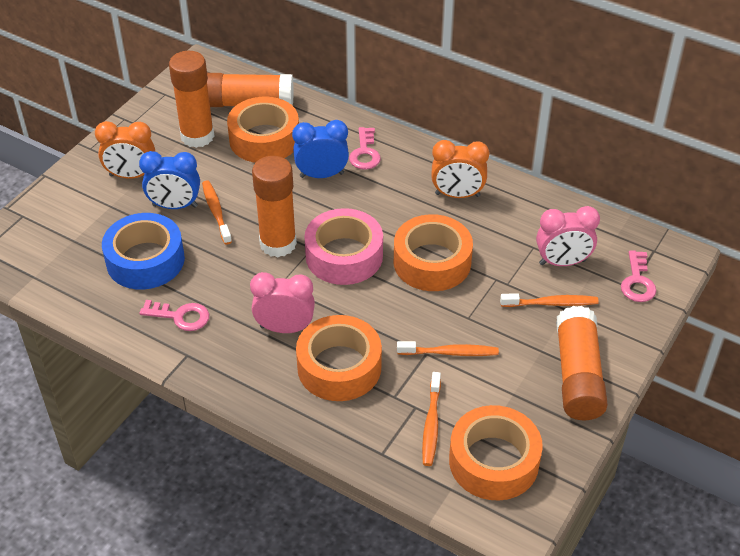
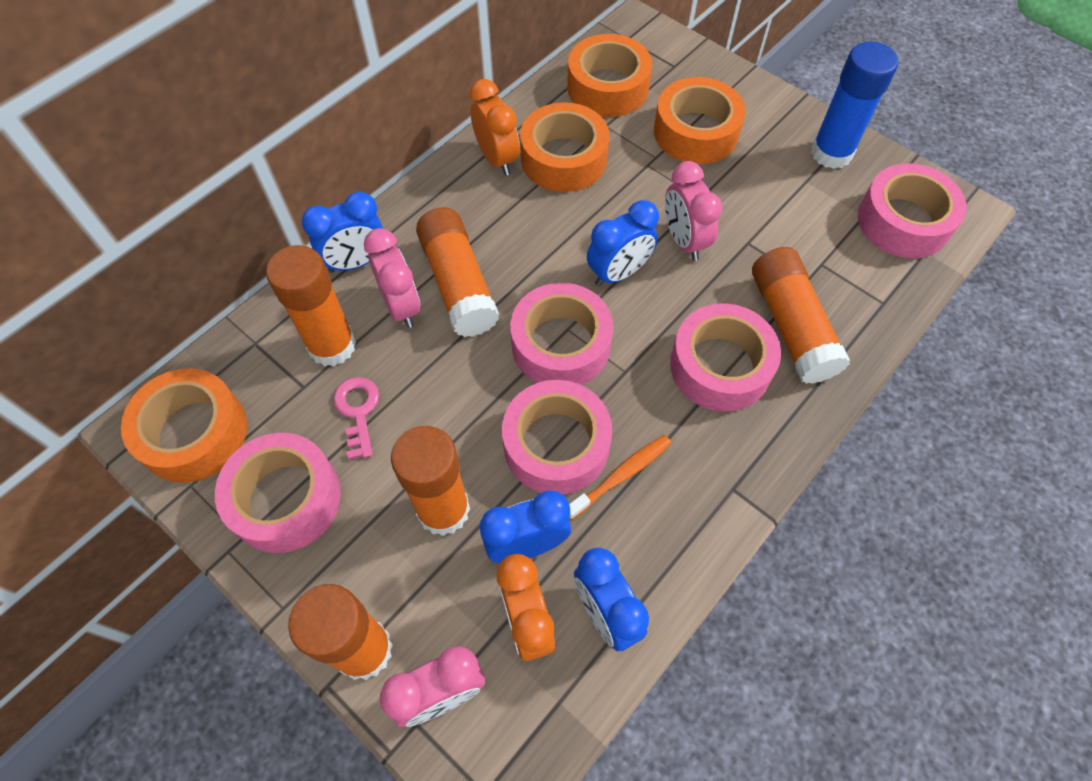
blue clock: [139,151,200,209] [292,120,349,178] = 2 -> [301,191,383,272] [480,490,571,563] [574,548,649,651] [587,200,659,287] = 4
blue glue stick: none = 0 -> [811,42,898,169] = 1
blue tape: [102,213,185,290] = 1 -> none = 0
orange glue stick: [169,51,215,148] [207,73,294,107] [252,156,297,257] [556,306,608,420] = 4 -> [266,245,356,366] [288,584,393,680] [391,426,470,536] [416,207,499,337] [752,247,850,384] = 5
orange toothbrush: [202,180,232,245] [397,341,499,356] [422,372,441,466] [500,293,599,307] = 4 -> [569,435,671,520] = 1
pink clock: [250,272,315,333] [536,206,600,266] = 2 -> [364,228,421,328] [380,646,485,727] [665,161,722,261] = 3
pink key: [139,300,209,331] [349,127,381,170] [621,250,656,302] = 3 -> [333,377,379,460] = 1
pink tape: [304,208,383,285] = 1 -> [215,433,341,553] [502,380,612,495] [510,283,614,385] [670,303,781,411] [858,163,967,258] = 5

